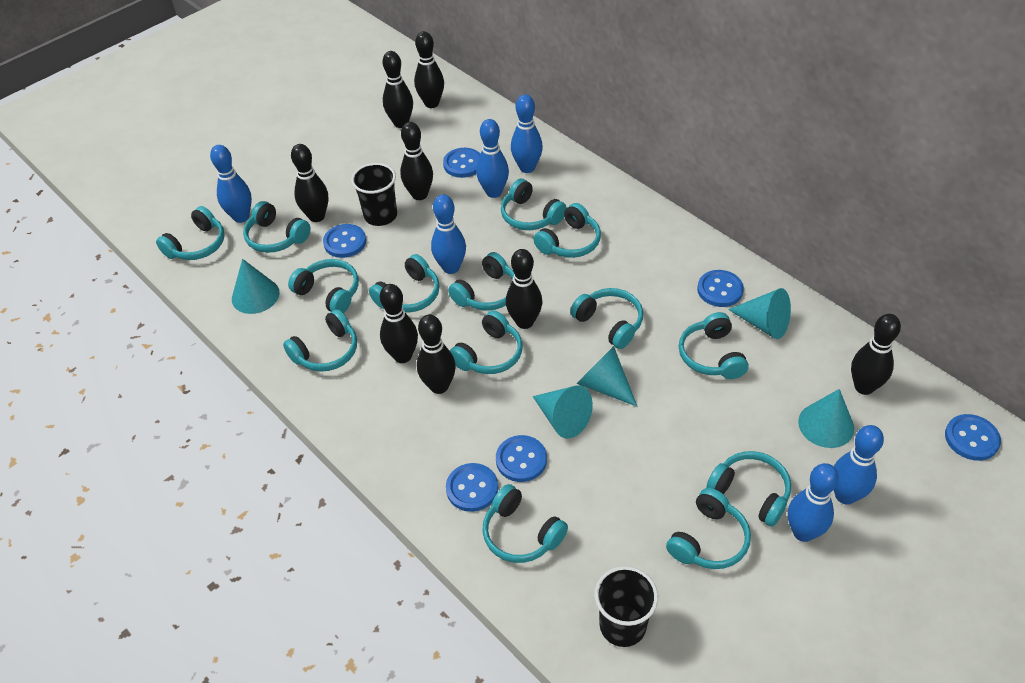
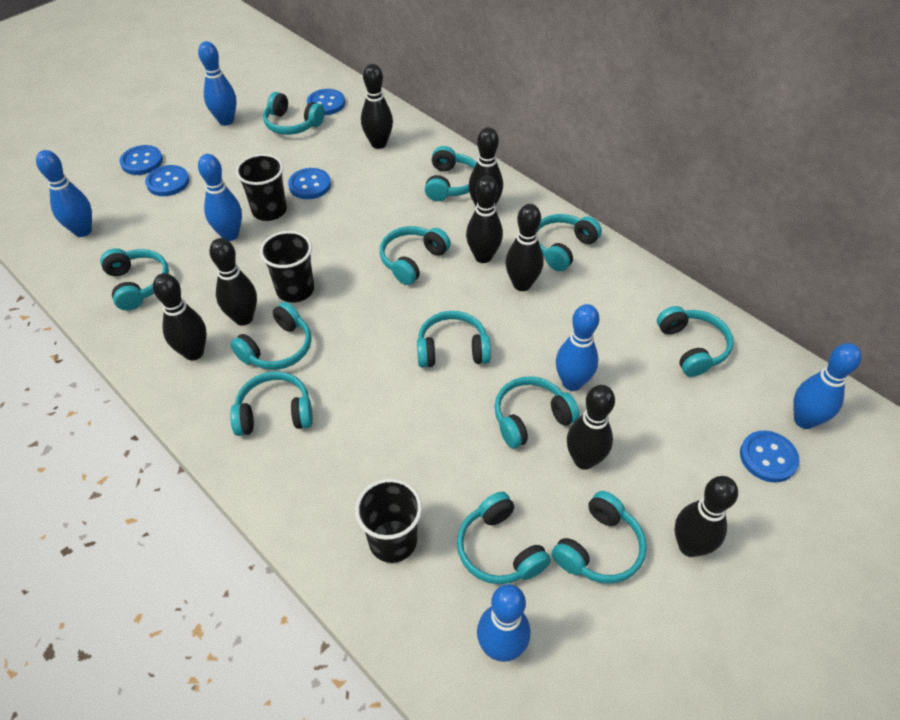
black cup: [351,163,397,226] [595,566,658,647] = 2 -> [236,154,287,221] [260,231,314,303] [355,478,422,563] = 3
blue button: [323,224,366,258] [443,148,480,178] [446,463,498,512] [496,435,547,482] [697,270,744,307] [945,414,1001,461] = 6 -> [120,145,163,175] [145,165,189,196] [288,168,331,199] [307,89,345,115] [740,431,800,482] = 5
turquoise cone: [232,259,280,314] [533,386,593,438] [577,346,637,406] [728,288,791,339] [798,389,854,448] = 5 -> none = 0
turquoise headphones: [156,206,225,260] [243,201,311,253] [283,309,357,372] [288,259,359,313] [369,254,440,313] [448,252,514,311] [450,311,522,374] [482,484,568,563] [501,179,567,230] [533,203,601,258] [570,288,643,349] [666,488,751,569] [679,312,749,379] [707,451,791,527] = 14 -> [100,248,169,311] [230,302,311,370] [230,372,313,436] [263,92,325,135] [380,226,451,285] [417,311,491,367] [425,146,477,201] [457,492,551,584] [495,376,580,448] [537,214,602,271] [552,491,647,584] [657,306,733,377] = 12

